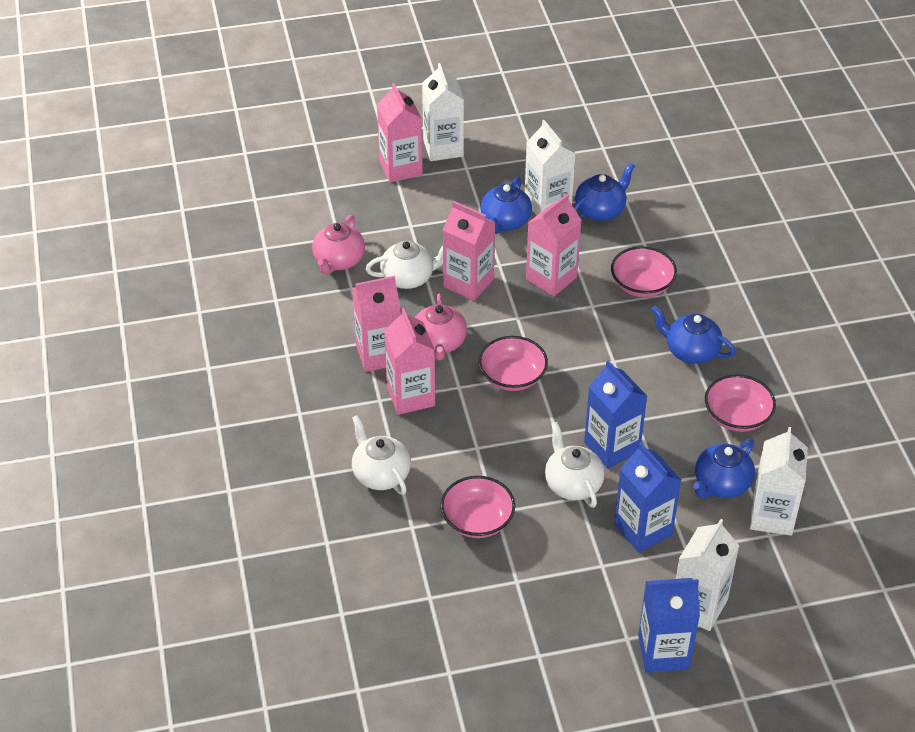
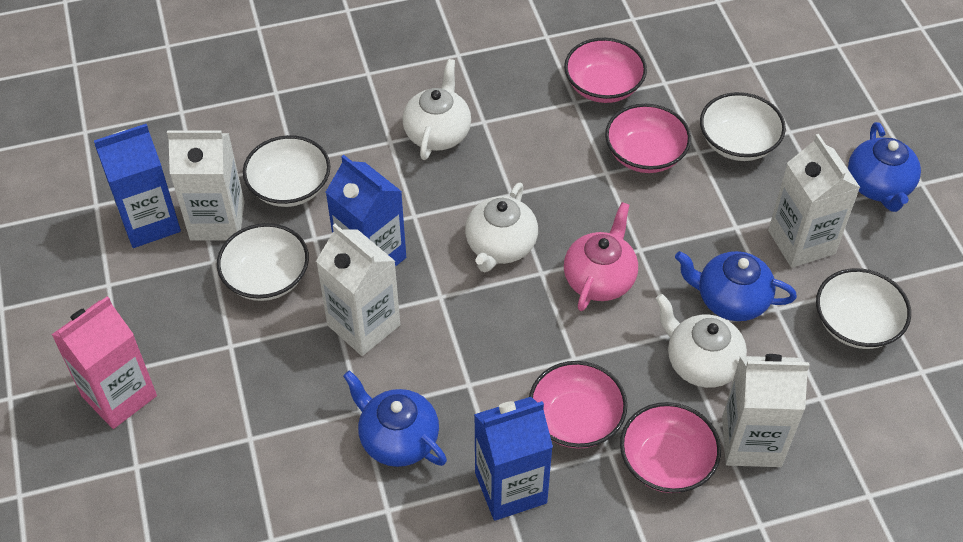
blue teapot: [480,177,532,234] [574,163,635,221] [651,305,735,364] [693,439,755,498] = 4 -> [343,370,447,467] [675,251,797,321] [848,122,921,212] = 3
pink carton: [352,276,401,372] [377,83,423,183] [384,308,435,415] [443,201,495,301] [526,194,582,296] = 5 -> [51,296,157,429] = 1
pink teapot: [312,215,365,274] [415,294,467,360] = 2 -> [564,202,638,311] = 1
white bowl: none = 0 -> [217,223,309,301] [243,135,331,207] [700,92,786,161] [816,268,911,349] = 4

